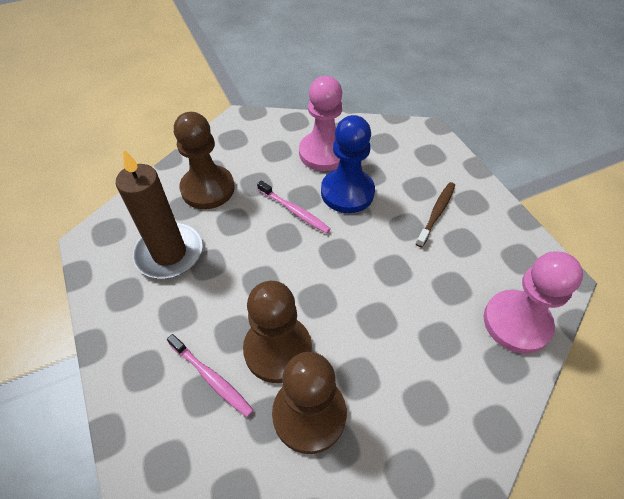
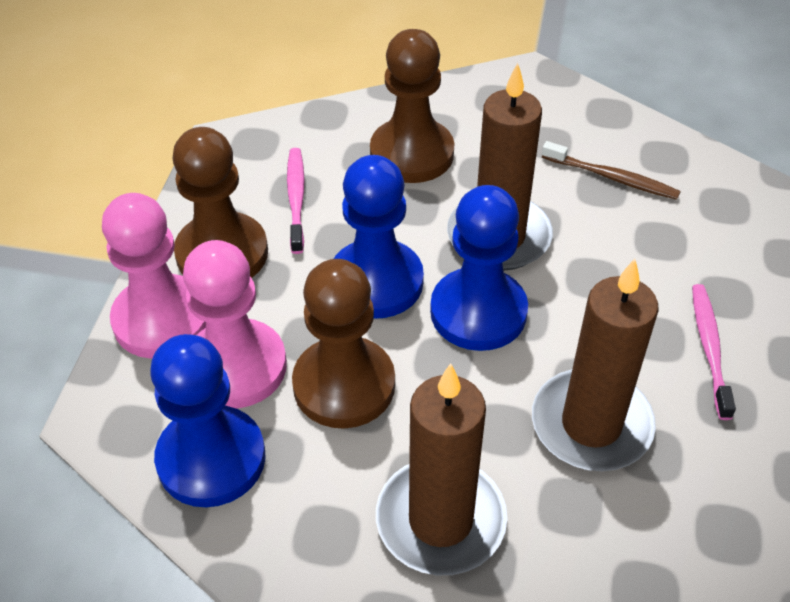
blue pawn: [321,115,375,213] = 1 -> [150,334,266,507] [334,155,424,319] [430,185,528,351] = 3
brown candle: [116,149,203,279] = 1 -> [376,363,507,576] [447,63,553,271] [532,259,659,471] = 3

